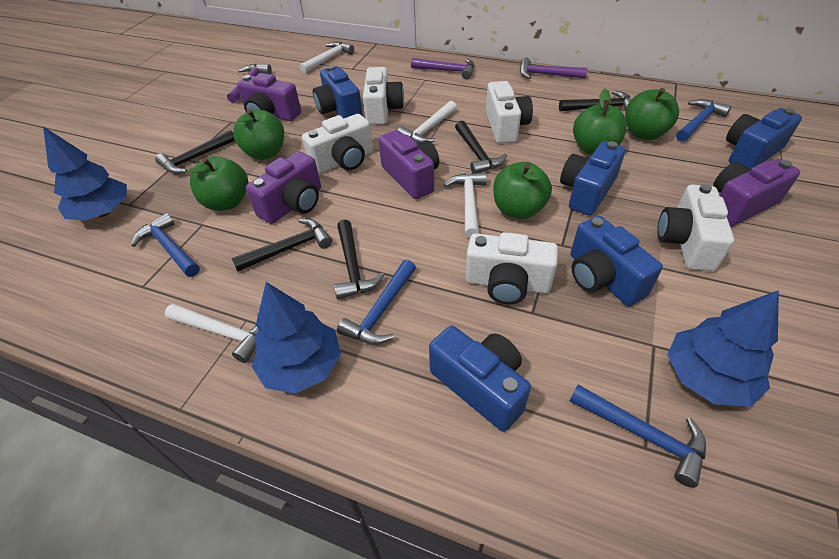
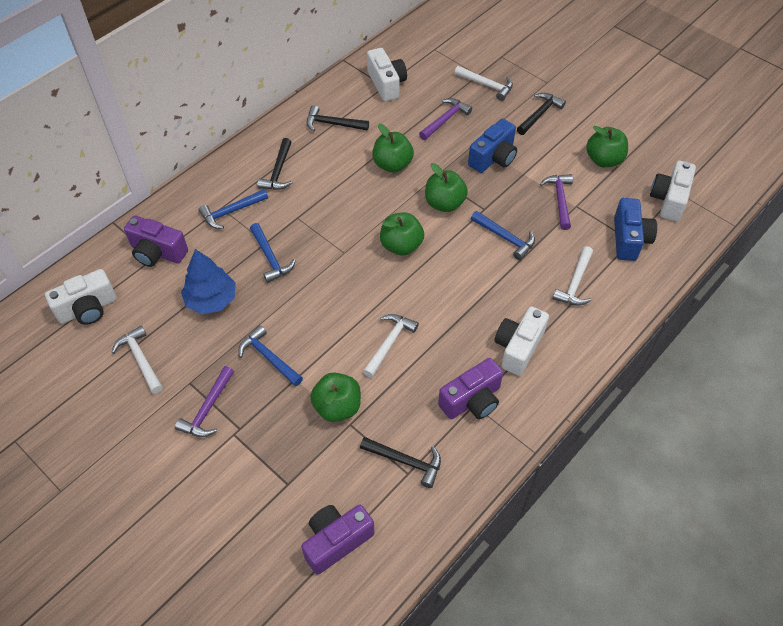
black hammer: [155,130,235,174] [231,219,332,272] [334,220,384,300] [455,121,507,174] [559,90,632,111] = 5 -> [257,138,292,190] [307,105,369,132] [360,437,441,488] [517,93,566,135] = 4
blue camera: [313,65,363,118] [429,326,531,432] [560,141,625,216] [570,216,663,306] [726,108,802,169] = 5 -> [468,118,517,173] [614,198,657,261] = 2
blue tree: [43,126,127,221] [251,282,341,394] [668,290,779,407] = 3 -> [181,249,236,314] = 1
purple camera: [237,73,301,121] [246,151,321,224] [378,130,439,199] [713,159,800,227] = 4 -> [124,215,188,267] [301,504,374,575] [438,358,503,419] = 3
white camera: [302,114,373,173] [363,67,404,125] [466,232,558,305] [486,81,533,144] [657,184,734,271] = 5 -> [45,269,117,325] [367,48,407,101] [495,306,549,376] [650,161,696,221] = 4

